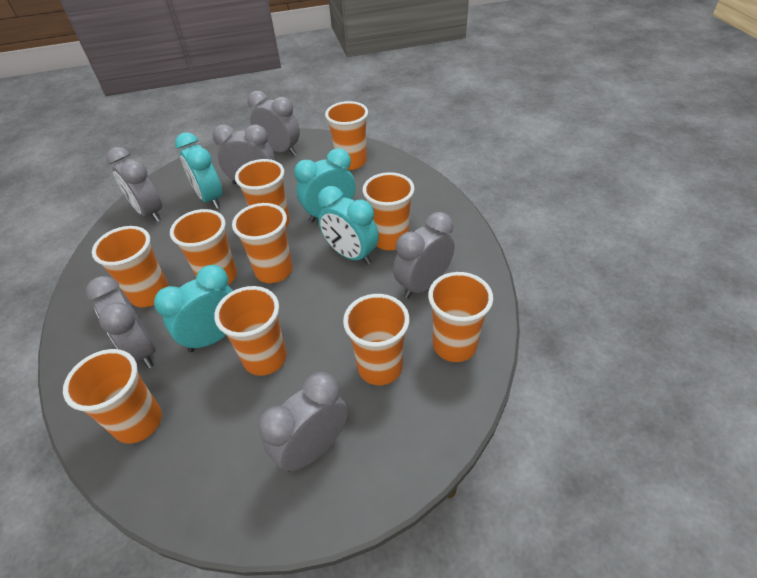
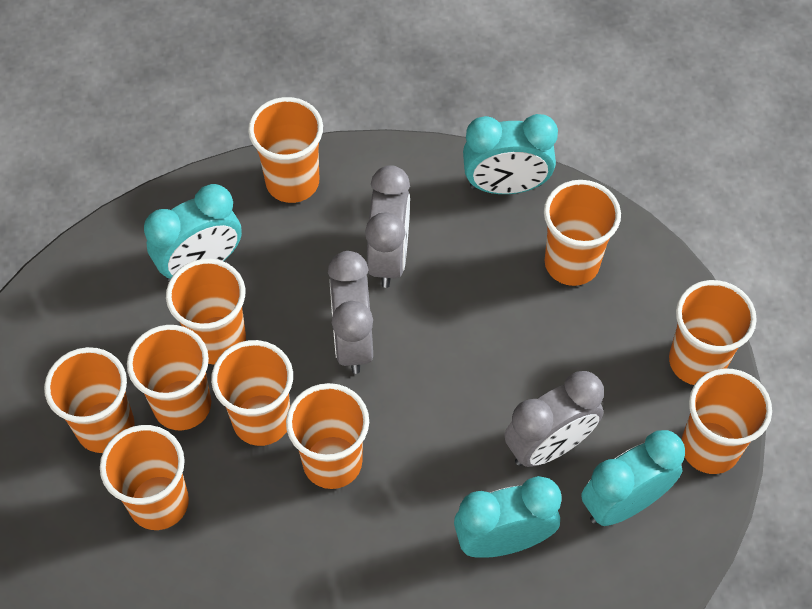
grey clock: [86,276,156,368] [106,147,162,222] [213,124,275,184] [248,91,300,156] [258,372,348,472] [393,212,454,299] = 6 -> [328,251,373,374] [365,165,410,288] [504,371,604,467] = 3

